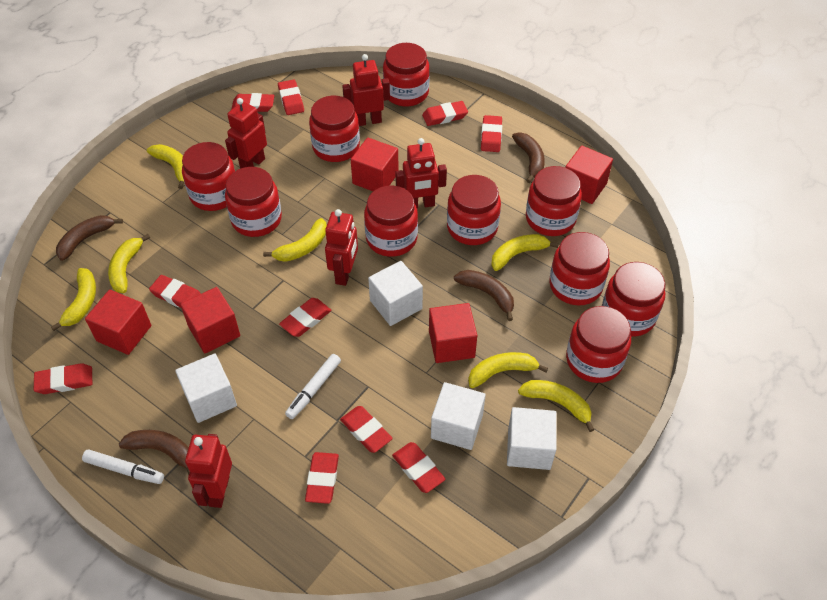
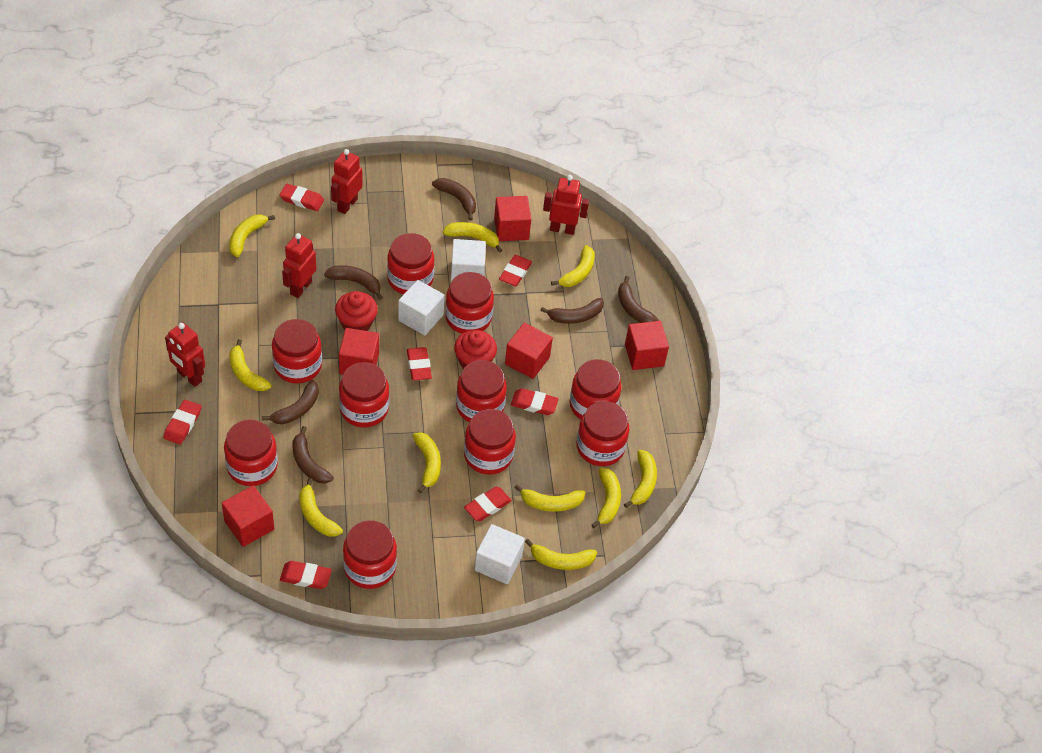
brown banana: [56,215,123,261] [119,430,190,475] [454,270,514,321] [512,132,545,183] = 4 -> [262,380,319,424] [292,426,334,483] [324,265,383,300] [432,178,476,220] [540,298,604,324] [618,276,659,323] = 6
red cupcake: none = 0 -> [335,291,378,331] [454,330,497,369] = 2
red eraser: [34,363,92,394] [149,275,201,307] [231,93,275,112] [278,80,304,115] [279,298,331,337] [305,452,339,504] [340,406,393,453] [392,442,445,493] [422,101,468,126] [481,115,502,152] = 10 -> [164,400,201,445] [280,184,324,211] [280,561,332,589] [407,347,432,381] [464,487,512,521] [499,255,532,286] [511,388,559,415] = 7
red robot: [185,434,232,508] [225,98,267,169] [325,209,358,286] [342,54,390,126] [396,138,447,208] = 5 -> [165,322,205,387] [282,233,316,298] [331,149,363,214] [543,175,589,235] = 4
white cube: [175,353,237,423] [368,261,423,326] [431,382,486,450] [507,407,557,470] = 4 -> [398,280,445,335] [451,239,486,282] [475,524,525,584] = 3
white marker: [82,449,164,484] [285,354,341,419] = 2 -> none = 0
yellow banana: [51,268,96,331] [108,234,150,293] [147,144,184,189] [263,218,327,262] [468,352,548,388] [491,234,559,271] [518,380,594,432] = 7 -> [229,214,275,257] [229,339,271,391] [299,478,343,537] [413,432,441,493] [443,222,503,253] [515,485,586,512] [525,539,597,570] [551,245,595,287] [592,467,621,528] [624,450,657,508] = 10

